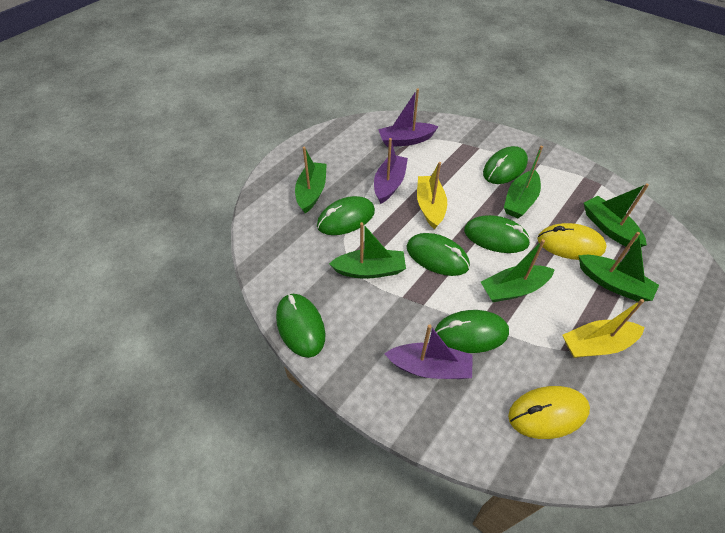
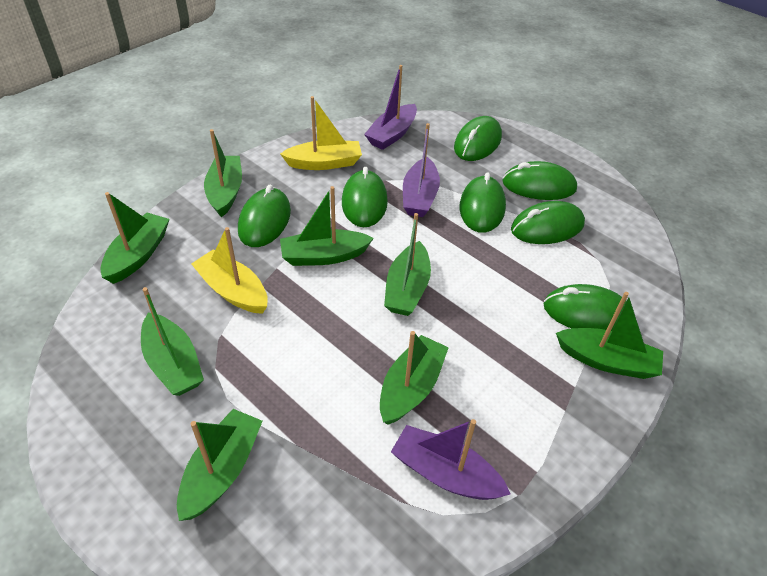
green boat: [295,147,327,213] [329,222,406,279] [481,239,555,302] [504,146,543,218] [579,232,659,302] [584,183,649,248] = 6 -> [100,192,170,284] [141,287,204,396] [177,409,262,521] [204,129,242,217] [280,186,374,266] [380,331,449,425] [384,213,431,316] [556,292,663,379] = 8
green mouse: [276,294,326,358] [317,196,375,235] [407,233,470,276] [435,310,509,353] [464,215,531,253] [483,146,528,184] = 6 -> [238,185,291,247] [342,167,388,227] [454,116,502,161] [459,172,506,233] [502,161,577,200] [511,201,585,244] [543,284,627,331] = 7
yellow mouse: [508,386,590,439] [537,223,607,260] = 2 -> none = 0

